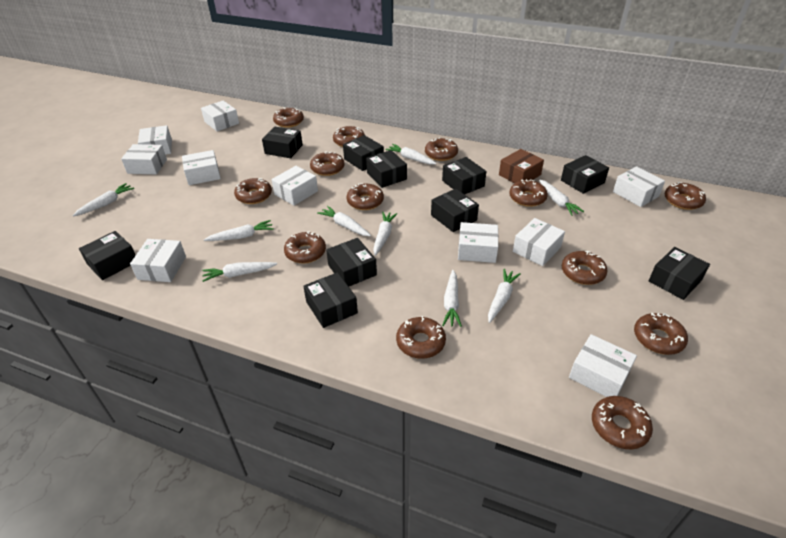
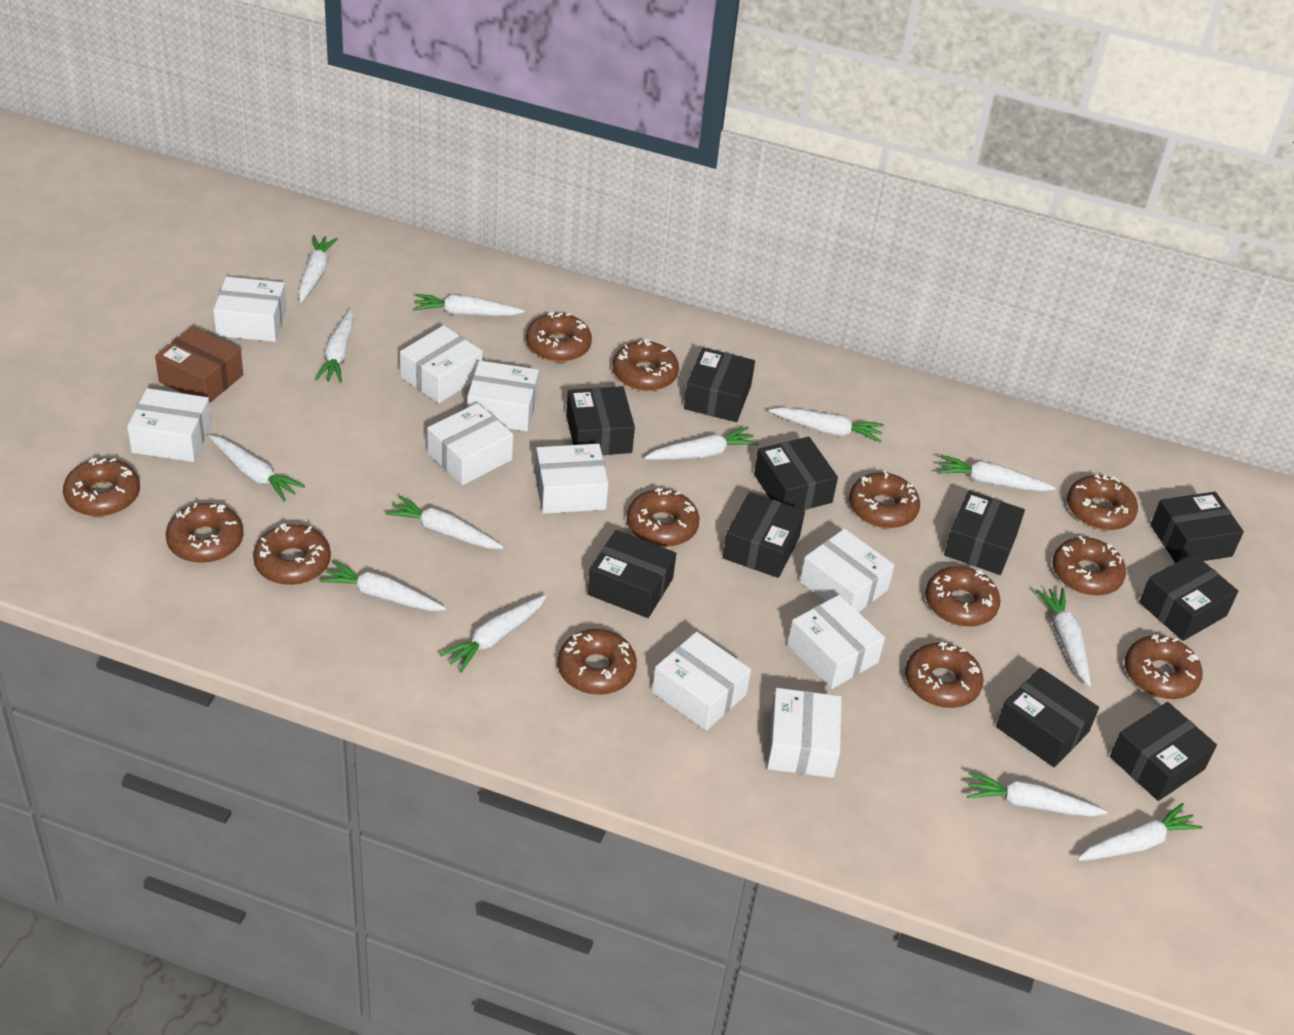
white carrot: [72,183,134,216] [202,262,277,282] [204,220,274,241] [317,206,371,236] [373,212,397,256] [385,144,437,165] [442,270,462,327] [488,269,521,323] [539,179,584,216] = 9 -> [209,435,305,502] [298,235,338,303] [314,309,354,383] [320,561,446,611] [385,496,504,549] [413,294,524,316] [440,595,547,673] [644,427,758,460] [769,407,884,442] [938,455,1056,492] [967,772,1107,817] [1036,588,1091,687] [1077,803,1202,861] = 13

